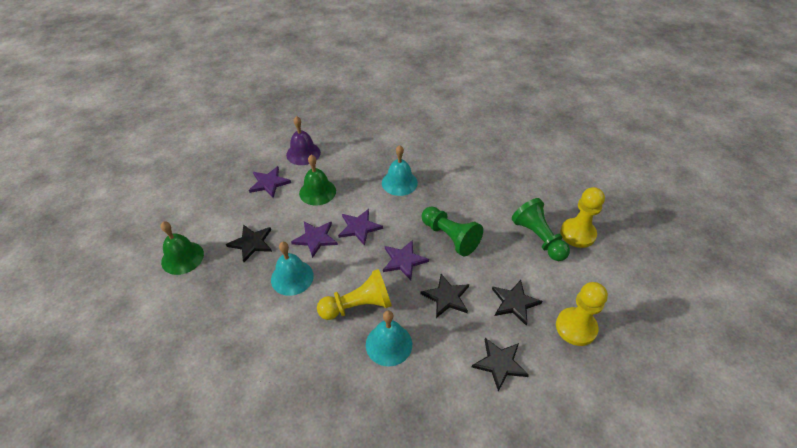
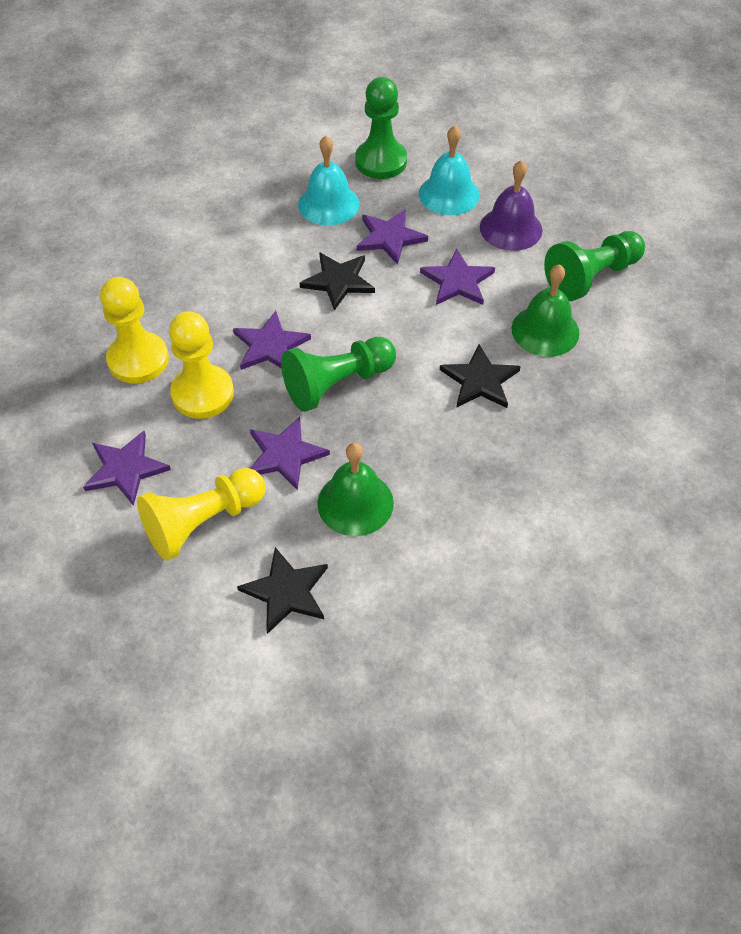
black star: [226,224,272,262] [420,274,469,318] [472,338,529,392] [492,280,543,325] = 4 -> [237,547,328,634] [300,252,375,310] [440,344,521,408] = 3
green pawn: [421,206,483,256] [512,198,570,261] = 2 -> [281,337,396,412] [355,77,407,179] [544,231,645,301] = 3
purple star: [249,166,291,198] [291,222,338,258] [338,209,383,246] [383,241,429,280] = 4 -> [83,431,171,506] [233,311,311,370] [250,417,330,491] [356,209,428,265] [420,249,495,305] = 5
turquoise bell: [271,242,314,296] [366,310,412,366] [382,145,418,196] = 3 -> [298,136,360,226] [419,125,480,215] = 2

